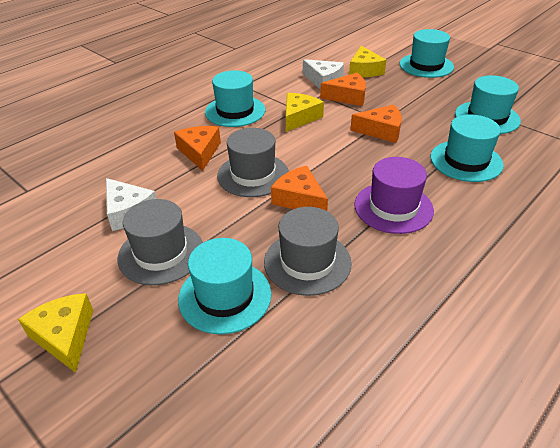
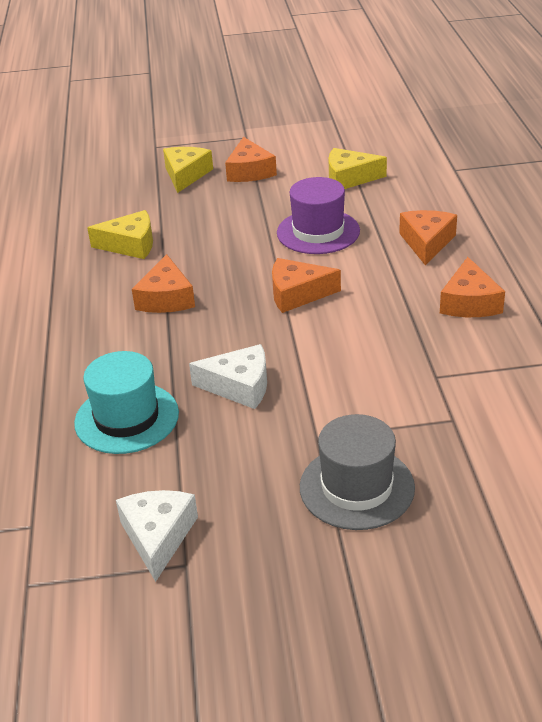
grey hat: [118,199,203,285] [217,128,289,197] [264,207,352,296] = 3 -> [300,414,415,530] = 1
orange cheese: [174,126,221,171] [271,166,328,211] [320,73,366,106] [350,105,402,143] = 4 -> [132,254,195,313] [225,137,277,182] [272,258,341,313] [399,210,457,265] [440,257,505,317] = 5
turquoise hat: [178,238,271,334] [205,70,265,127] [399,29,454,78] [430,114,504,182] [455,75,521,134] = 5 -> [74,351,179,454] = 1

